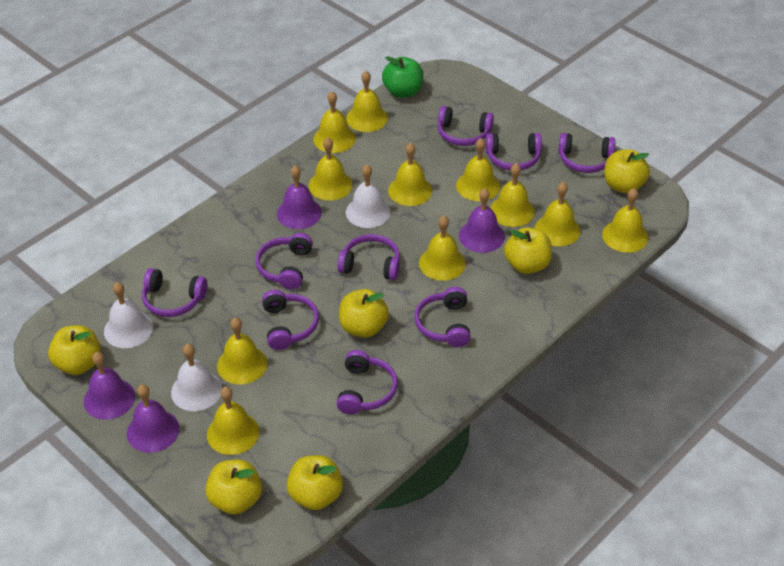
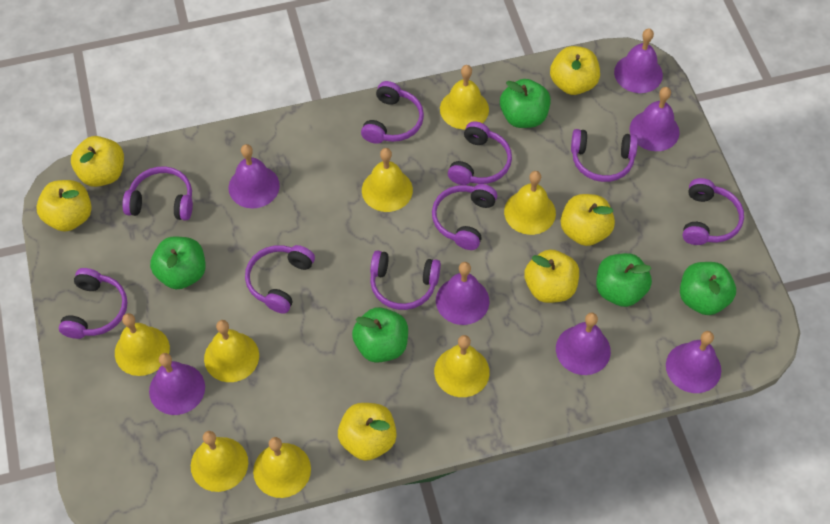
green apple: [382,56,424,98] = 1 -> [150,236,206,290] [352,307,408,363] [500,79,551,128] [596,253,652,307] [680,262,736,315] = 5
purple bell: [84,352,135,420] [127,384,180,453] [277,165,322,229] [459,188,505,253] = 4 -> [149,353,205,415] [229,144,280,209] [436,262,489,325] [556,312,611,375] [614,28,663,93] [630,87,680,151] [666,331,721,393] = 7
white bell: [104,282,153,348] [171,344,222,411] [346,164,391,228] = 3 -> none = 0
yellow bell: [207,387,259,455] [217,317,267,384] [309,137,353,201] [313,91,356,153] [346,71,388,132] [388,143,432,206] [419,216,466,281] [456,138,500,201] [490,163,535,227] [535,182,580,247] [602,188,648,253] = 11 -> [115,313,170,376] [191,431,248,492] [204,320,259,382] [253,437,311,498] [362,148,413,212] [434,335,490,397] [440,65,489,129] [504,171,556,235] = 8

